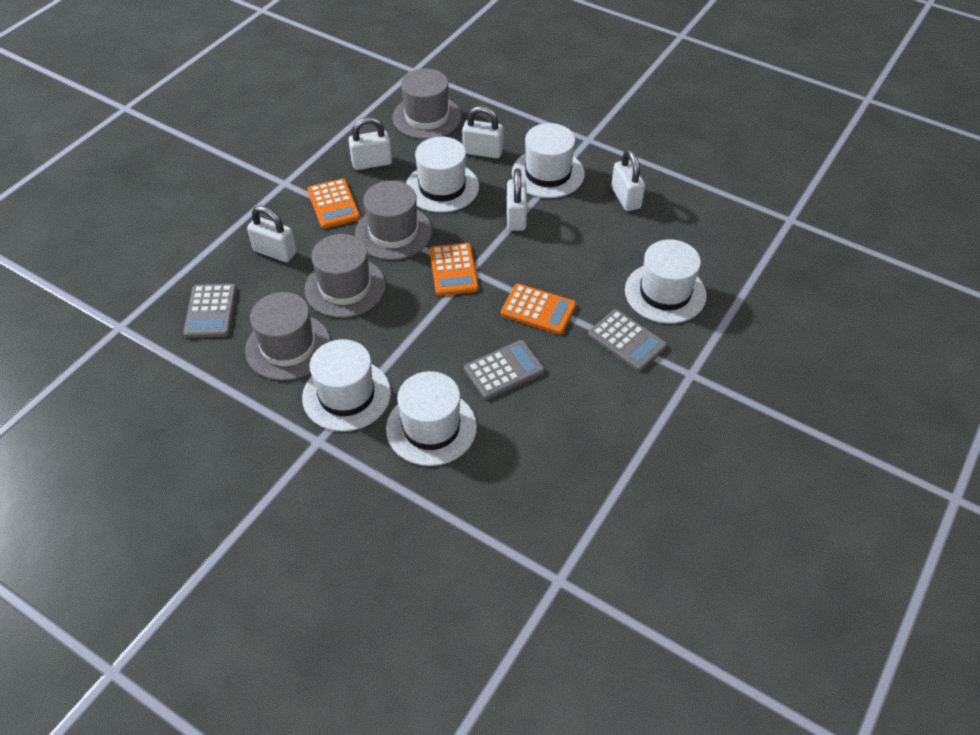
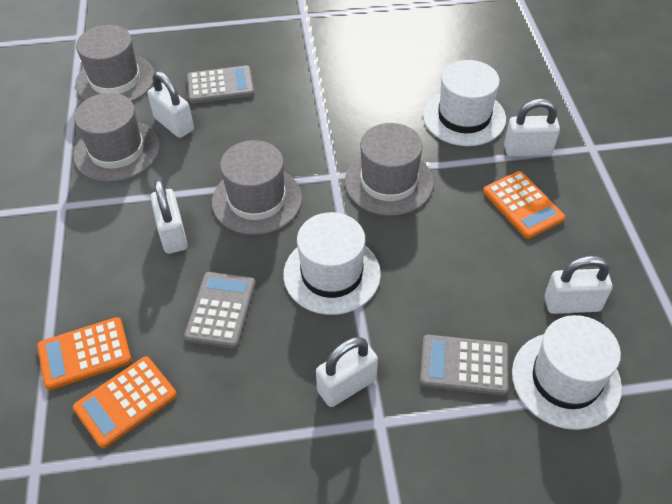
white hat: [302,339,391,432] [386,371,477,466] [406,137,479,213] [512,123,585,198] [625,239,707,324] = 5 -> [283,212,381,315] [423,60,506,146] [512,315,622,430] = 3

